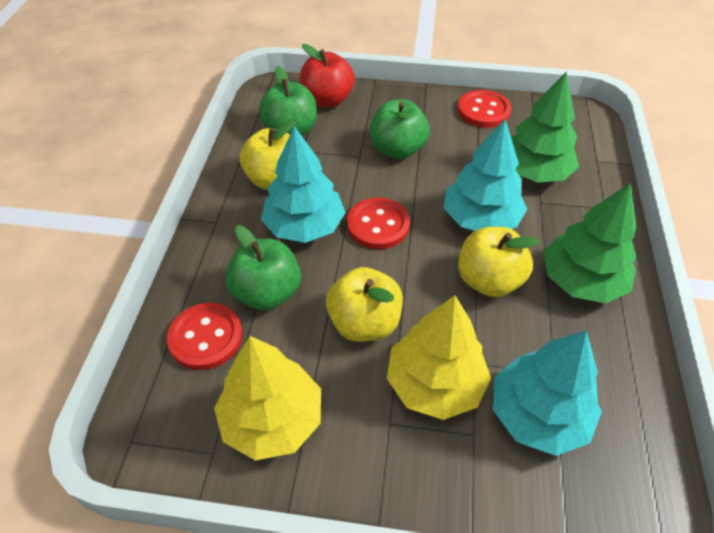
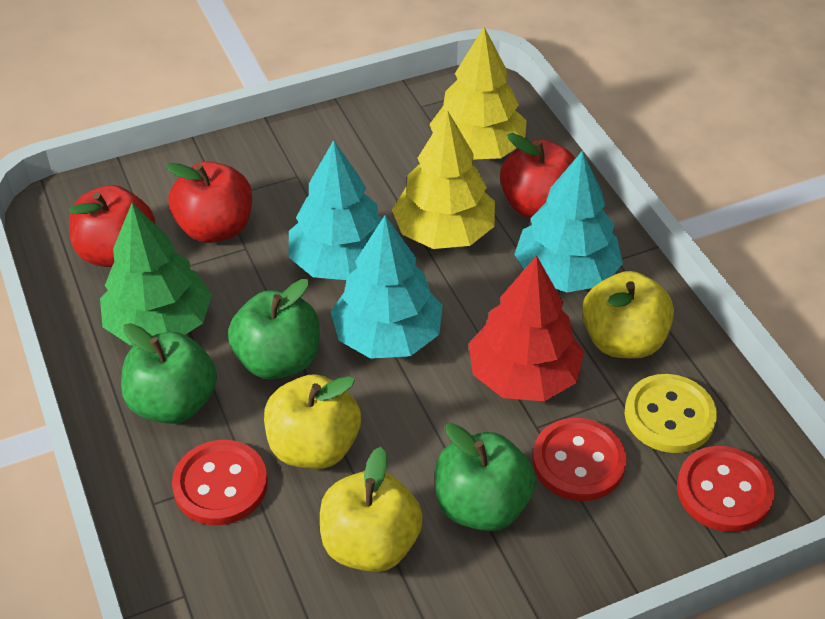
green tree: [511,72,579,183] [543,183,637,303] = 2 -> [100,203,212,346] = 1
red apple: [300,44,355,108] = 1 -> [69,185,155,267] [165,161,252,243] [500,133,576,218] = 3
red tree: none = 0 -> [469,255,584,401] = 1
yellow button: none = 0 -> [625,374,717,453] = 1

